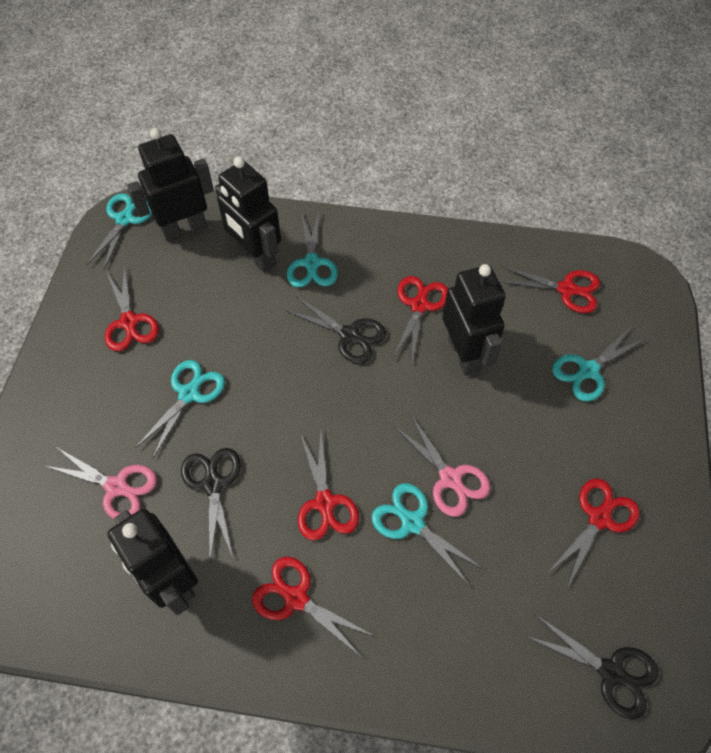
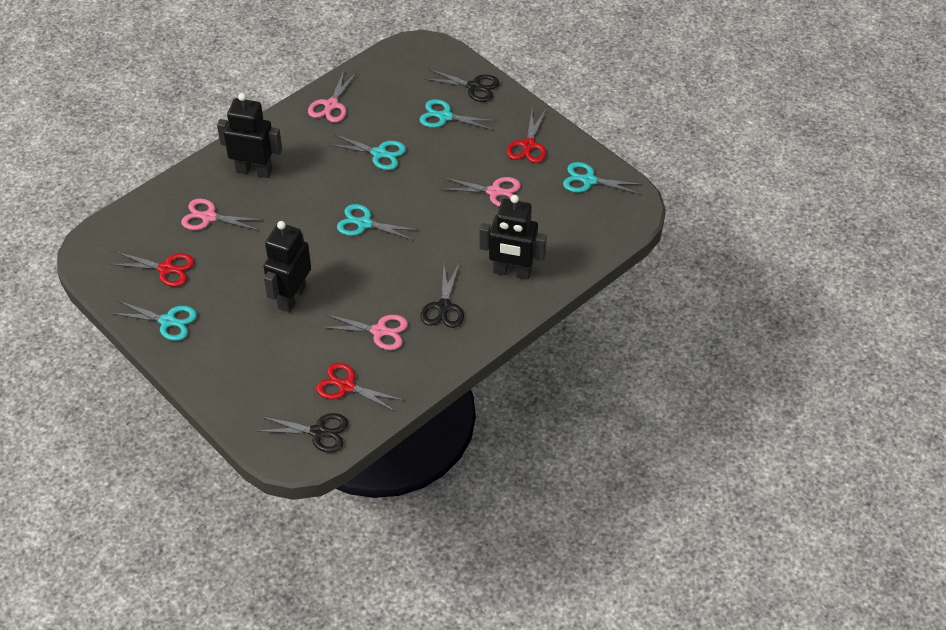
black robot: [107,509,198,615] [127,128,214,242] [215,157,281,273] [442,264,505,376] = 4 -> [217,93,282,178] [263,221,311,312] [479,195,547,280] = 3
pink scissors: [45,447,157,519] [394,414,490,517] = 2 -> [181,198,264,230] [308,71,357,123] [321,314,408,350] [440,177,521,207] = 4
red scissors: [105,265,159,351] [252,557,374,657] [298,432,359,541] [393,276,448,362] [499,266,600,313] [550,478,640,588] = 6 -> [110,252,194,287] [316,363,403,412] [506,110,546,163] = 3

